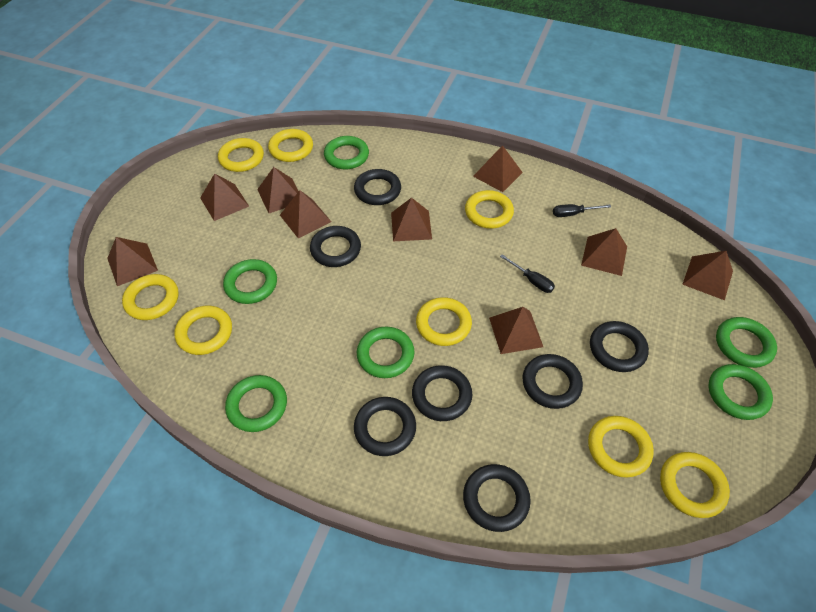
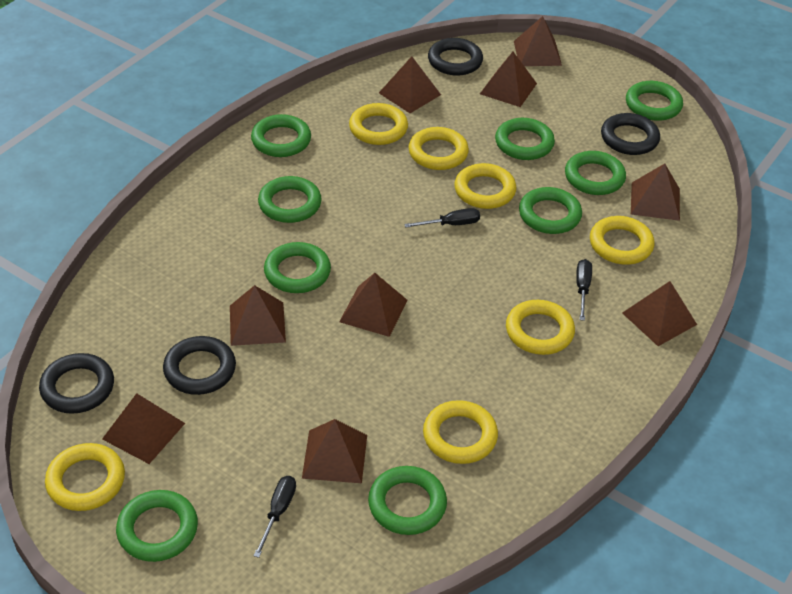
black ring: [310,226,361,267] [354,169,401,205] [354,397,416,456] [412,365,472,421] [463,464,531,532] [523,354,583,409] [590,321,649,372] = 7 -> [39,353,114,414] [163,336,236,395] [428,38,483,76] [601,113,660,155] = 4
black screwdriver: [500,254,555,293] [553,204,611,217] = 2 -> [254,476,296,558] [404,208,480,228] [576,259,592,321] = 3
green ring: [223,259,277,304] [225,375,287,432] [324,136,369,169] [357,327,414,378] [708,364,773,420] [716,317,777,368] = 6 -> [116,490,198,562] [251,114,311,157] [258,176,322,223] [264,242,331,293] [368,466,447,535] [495,118,555,160] [519,187,582,234] [565,151,626,195] [626,81,683,121] = 9
yellow ring: [122,274,179,320] [174,306,232,355] [218,138,264,172] [268,129,313,162] [416,297,472,346] [465,190,514,229] [588,416,654,478] [660,452,730,518] = 8 -> [45,443,125,511] [349,103,408,145] [408,127,469,170] [423,400,498,464] [454,163,516,209] [506,300,575,355] [590,216,655,264] = 7

